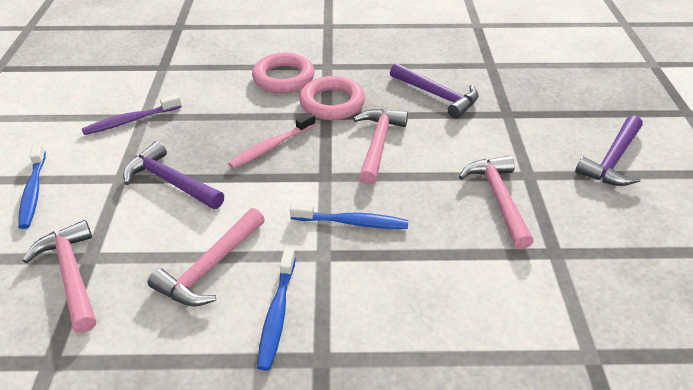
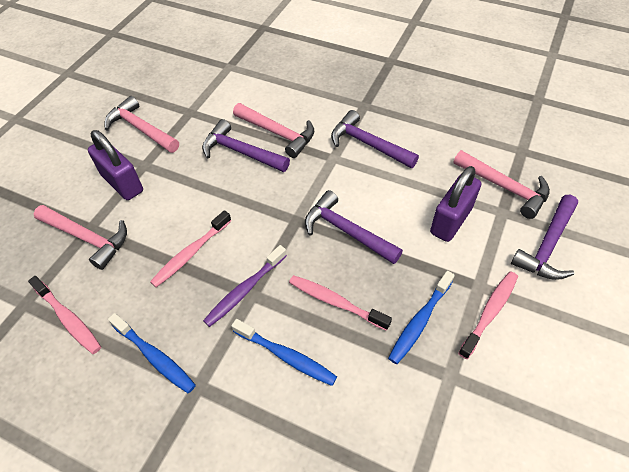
pink ring: [252,53,315,93] [299,76,365,120] = 2 -> none = 0
pink toothbrush: [228,113,316,169] = 1 -> [28,276,101,354] [150,210,231,287] [289,275,392,331] [458,271,518,359] = 4
purple hammer: [123,141,224,209] [390,63,479,119] [575,115,643,186] = 3 -> [202,119,290,172] [305,190,403,264] [331,110,419,168] [511,195,578,280] = 4
purple padlock: none = 0 -> [88,130,143,200] [430,166,481,242] = 2

